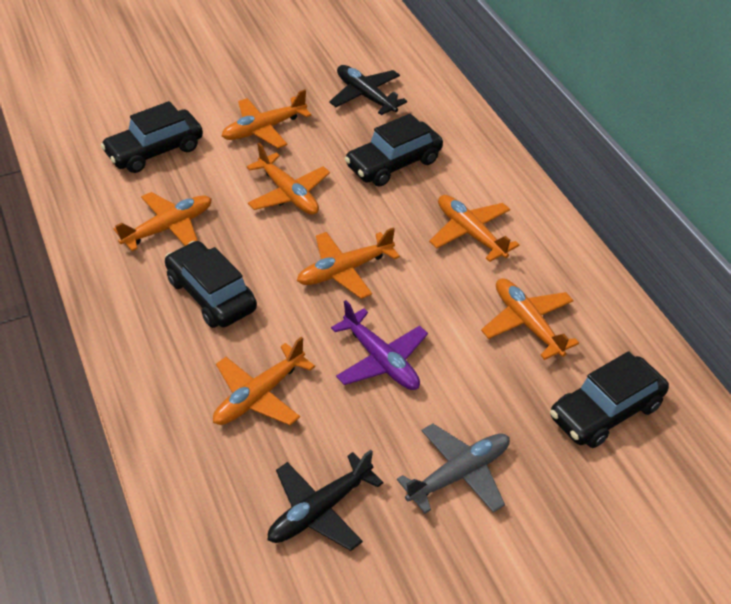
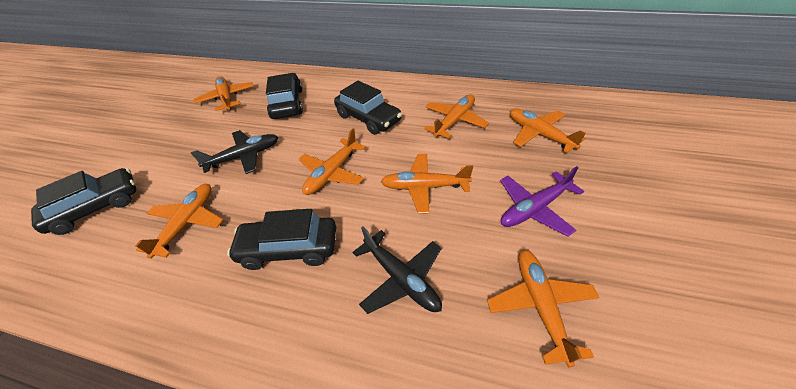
grey plane: [397,424,510,514] = 1 -> none = 0

